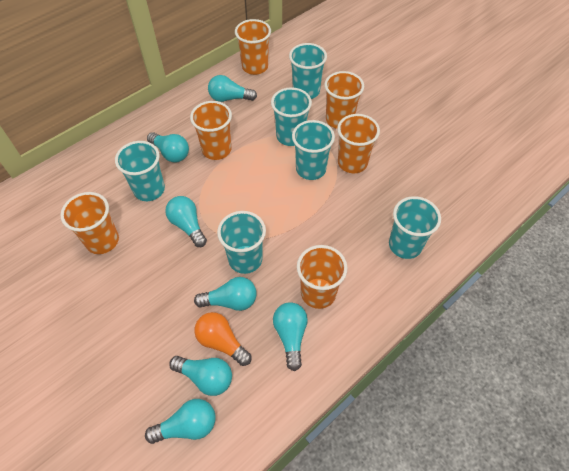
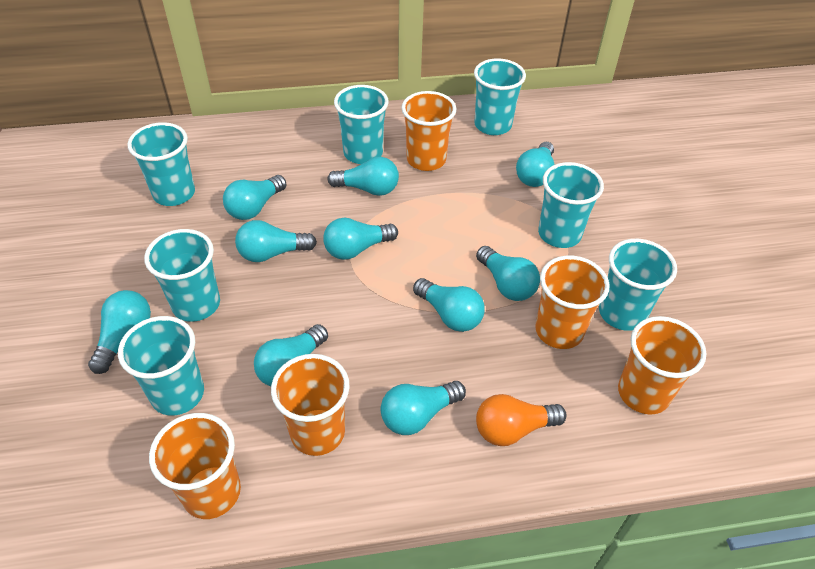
orange cup: [60,192,119,254] [190,101,232,160] [235,19,271,75] [297,245,348,309] [324,71,364,129] [337,114,380,173] = 6 -> [149,413,241,519] [271,354,350,456] [401,91,456,171] [535,256,609,349] [618,316,706,414] = 5
turquoise cup: [115,141,165,201] [217,211,266,274] [271,87,312,146] [289,43,327,99] [292,120,335,180] [389,196,441,259] = 6 -> [118,316,204,416] [127,122,195,206] [144,229,220,322] [334,85,389,164] [474,58,526,135] [538,162,604,248] [599,239,677,331] = 7
turquoise light bulb: [145,399,215,444] [147,132,189,162] [165,196,207,247] [169,356,232,396] [194,277,257,311] [208,75,257,102] [273,302,308,371] = 7 -> [88,290,151,374] [223,175,287,220] [235,220,317,262] [254,324,328,386] [323,218,398,260] [327,157,399,196] [381,381,466,435] [413,278,485,332] [476,246,540,301] [516,142,554,187] = 10

